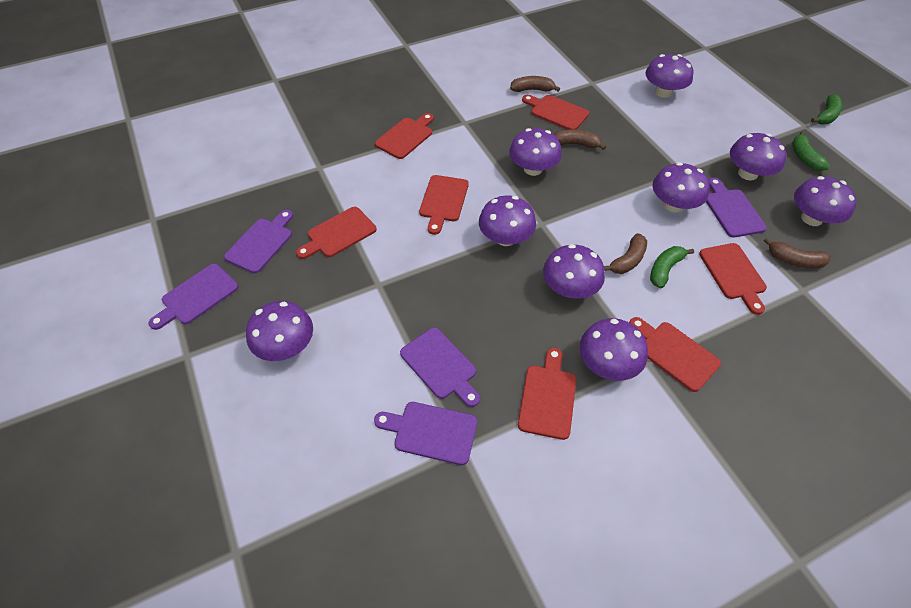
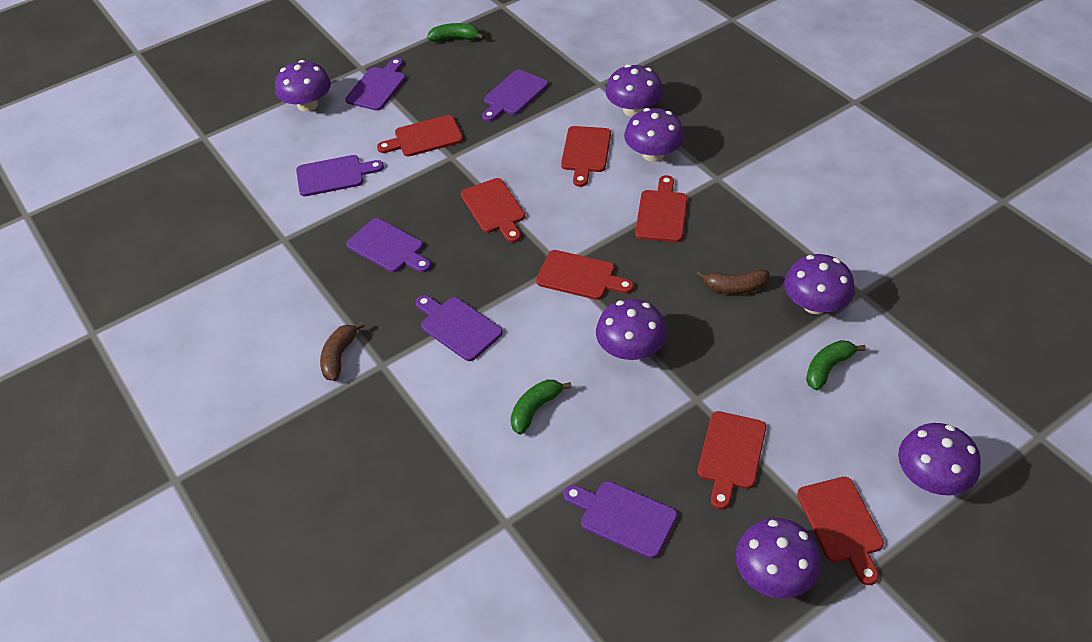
brown banana: [510,76,560,92] [554,130,606,150] [604,233,647,274] [764,237,831,268] = 4 -> [320,321,365,381] [696,269,770,294] = 2
purple cutting board: [149,264,238,330] [224,210,293,273] [374,402,477,465] [400,328,480,407] [706,178,767,238] = 5 -> [296,155,384,196] [345,58,406,111] [346,218,431,272] [415,295,503,361] [482,70,548,121] [563,481,677,559] = 6
purple mushroom: [246,301,313,361] [479,196,536,246] [509,128,562,176] [543,244,605,299] [579,318,648,381] [645,54,693,98] [652,162,710,212] [730,133,786,181] [794,176,857,226] = 9 -> [275,60,331,112] [596,299,667,360] [605,64,663,117] [624,108,684,162] [736,518,821,599] [784,254,855,314] [898,423,981,496] = 7

